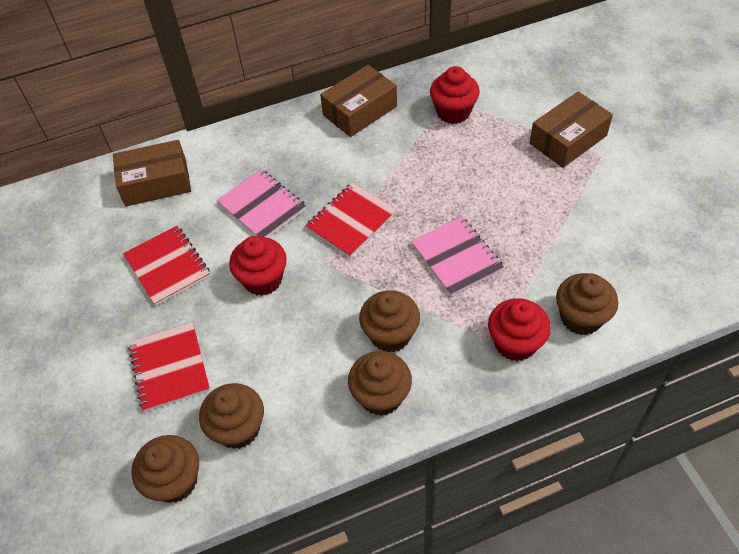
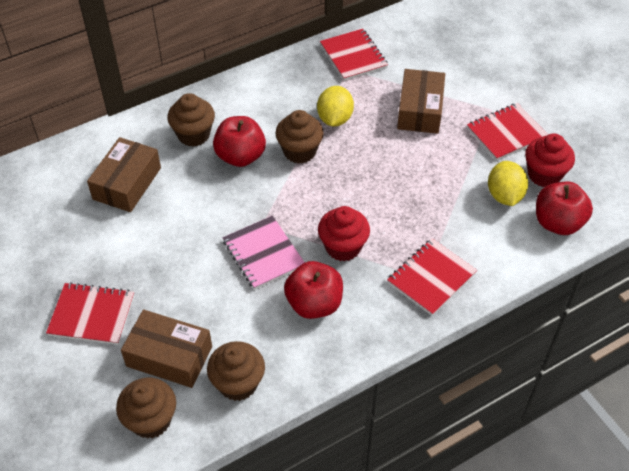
brown cupcake: [131,435,199,503] [199,383,264,449] [348,351,412,416] [359,290,420,352] [556,273,618,335] = 5 -> [116,378,176,439] [167,93,215,147] [207,341,265,401] [276,110,324,164] = 4
pink notebook: [217,169,306,238] [411,217,504,297] = 2 -> [223,216,305,290] = 1
red apple: none = 0 -> [213,116,266,167] [284,261,343,319] [536,182,593,235] = 3
red cupcake: [229,236,287,296] [430,66,480,124] [488,298,551,361] = 3 -> [318,206,370,262] [525,133,575,187] = 2
red notebook: [123,226,210,306] [128,322,210,412] [305,182,397,258] = 3 -> [46,282,134,345] [320,29,388,81] [387,238,477,316] [467,103,548,161] = 4
yellow lemon: none = 0 -> [317,86,354,126] [488,161,528,206] = 2

